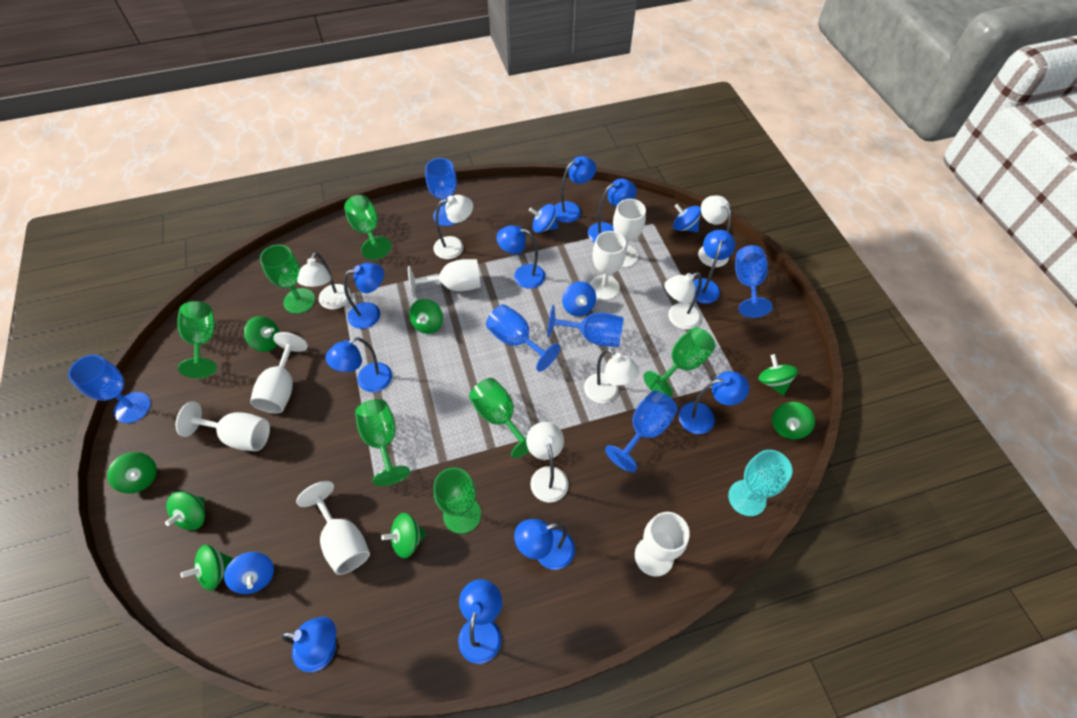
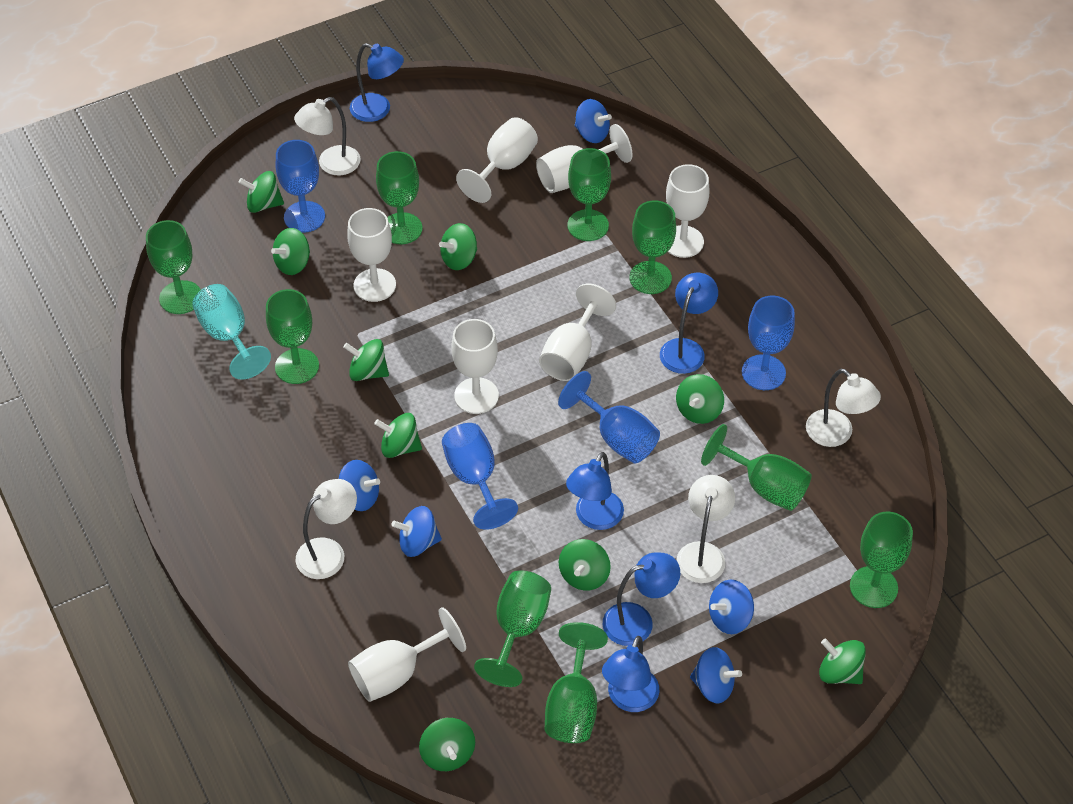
blue goblet: [68,355,151,423] [425,158,457,226] [486,304,560,372] [547,305,624,347] [605,391,678,472] [735,245,773,318] = 6 -> [276,140,325,233] [442,423,518,530] [558,371,660,463] [742,296,795,390] = 4
blue lamp: [281,617,336,672] [325,337,392,392] [344,263,384,329] [458,579,502,664] [496,225,545,289] [514,519,575,570] [554,156,596,223] [588,179,637,243] [679,371,749,434] [693,230,735,304] = 10 -> [350,43,404,122] [566,452,624,530] [602,636,659,712] [603,552,680,646] [660,273,718,374] = 5
blue spinning top: [224,552,274,594] [529,204,558,233] [562,281,596,316] [673,204,701,232] = 4 -> [339,460,380,511] [391,506,442,557] [575,99,612,143] [690,647,742,703] [709,580,754,634] = 5
green goblet: [177,301,217,378] [260,244,315,314] [344,195,391,260] [355,399,410,486] [433,467,481,534] [469,378,530,458] [644,327,716,397] = 7 -> [146,220,201,314] [266,289,319,384] [376,151,423,244] [474,570,551,687] [545,622,608,743] [567,148,611,241] [629,200,676,294] [701,424,812,511] [850,512,913,608] = 9
green spinning top: [107,452,157,494] [165,491,205,530] [181,545,233,591] [244,316,279,352] [381,513,426,558] [409,299,443,334] [758,354,798,395] [772,402,815,440] = 8 -> [238,171,284,213] [271,228,310,275] [343,339,389,381] [374,413,422,458] [419,718,475,771] [439,223,477,270] [559,539,611,590] [676,374,724,424] [819,639,866,684] = 9
white lamp: [297,252,351,309] [433,195,473,259] [526,422,569,503] [584,349,639,403] [664,272,702,329] [698,195,731,267] = 6 -> [294,97,361,175] [296,479,357,579] [676,475,735,583] [806,369,881,447] = 4

